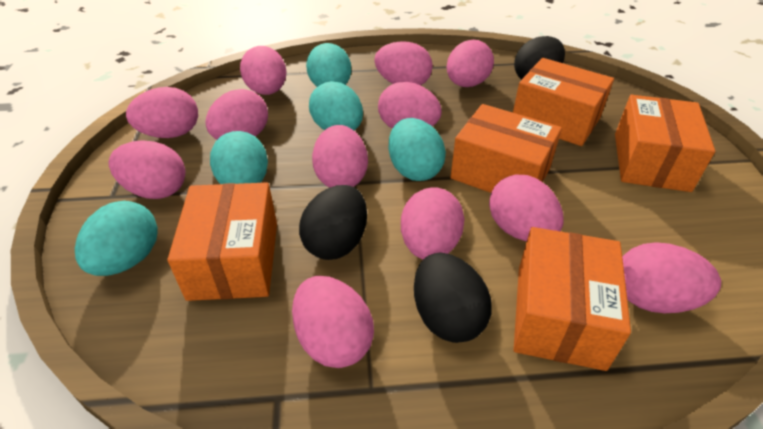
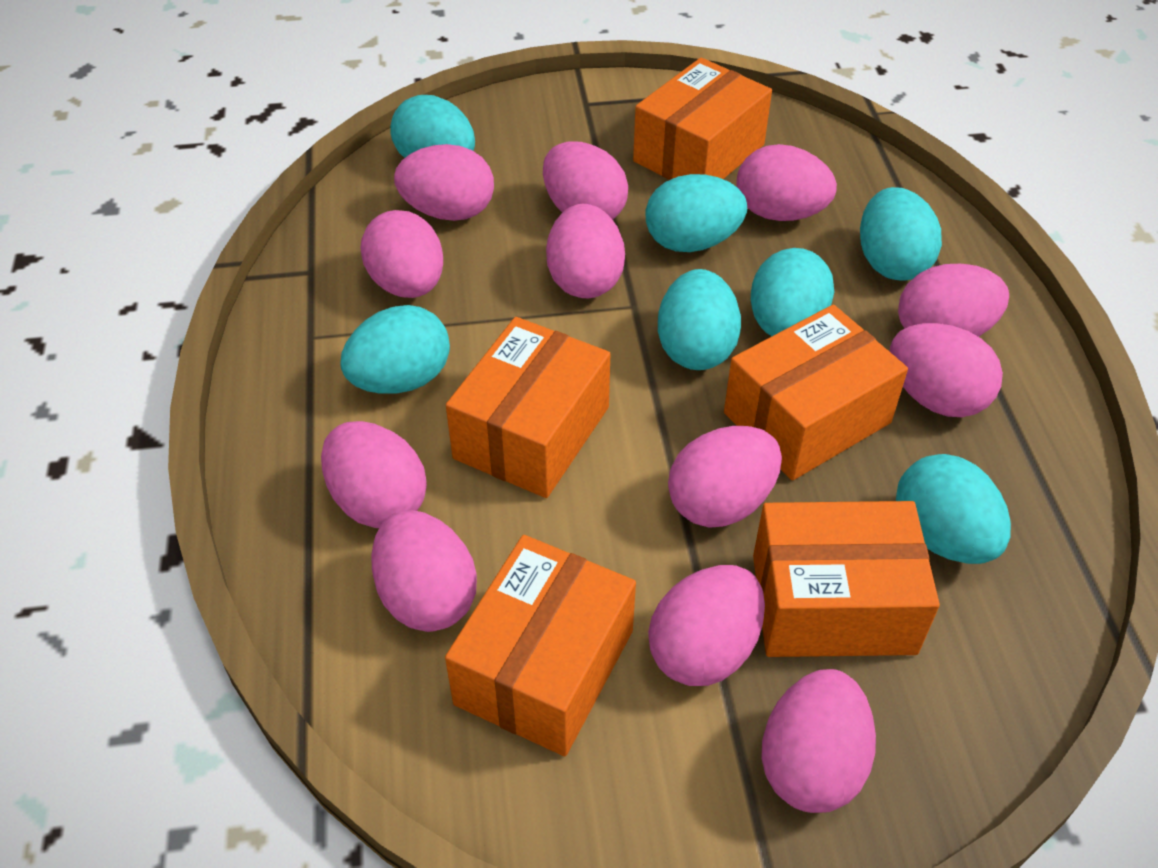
black egg: [299,185,367,260] [414,253,492,343] [514,36,565,80] = 3 -> none = 0
turquoise egg: [75,201,158,276] [210,131,268,184] [306,43,351,87] [309,81,363,130] [389,118,446,181] = 5 -> [340,305,450,394] [390,95,475,158] [646,174,747,252] [658,269,741,370] [751,248,834,336] [860,187,942,281] [896,454,1011,564] = 7

